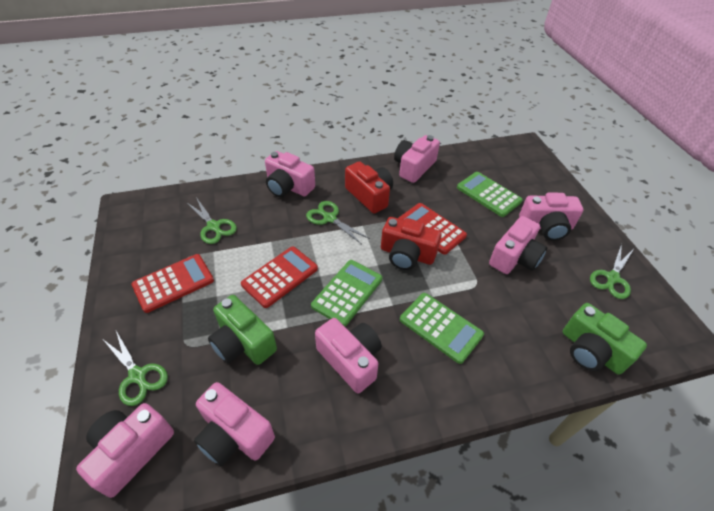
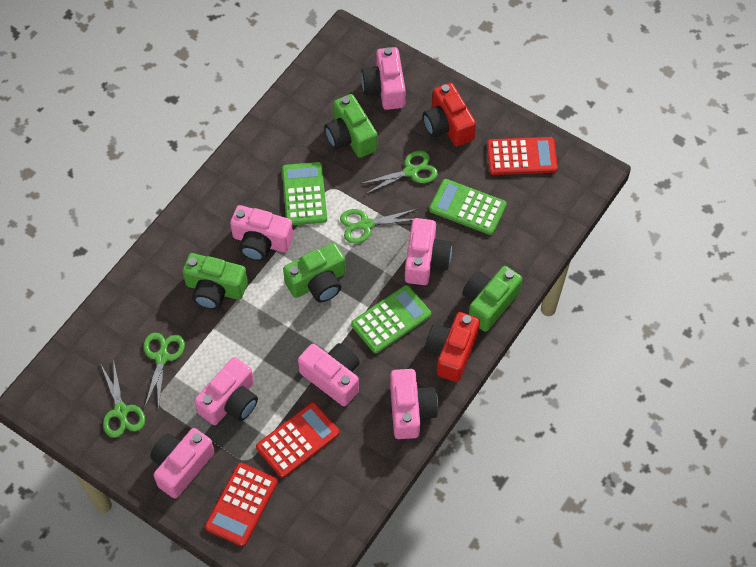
green camera: [208,295,277,365] [563,303,647,375] = 2 -> [183,253,248,310] [283,243,346,302] [325,94,378,158] [463,266,522,332] = 4

